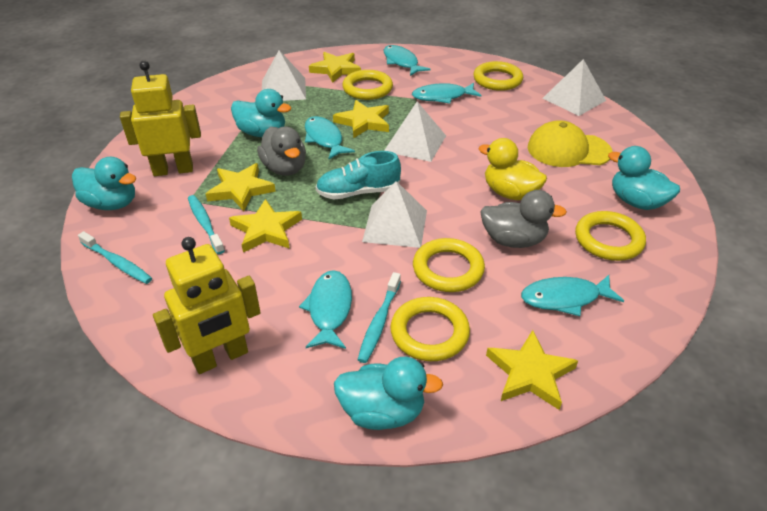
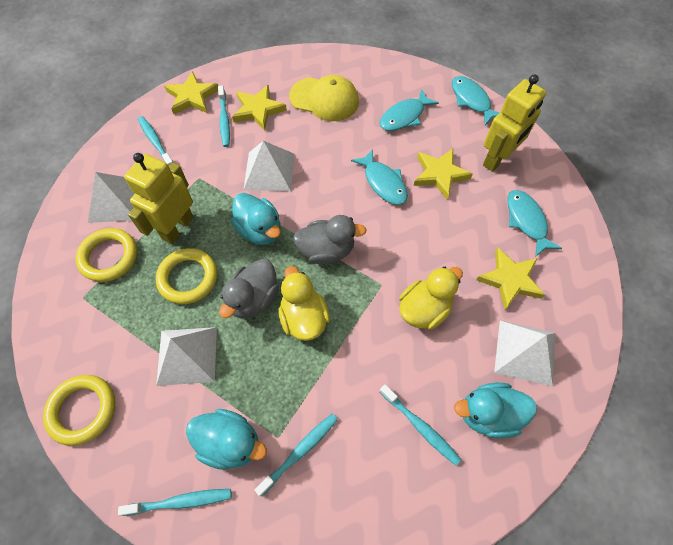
turquoise duck: [72,157,137,210] [231,89,291,137] [334,357,443,430] [608,146,680,210] = 4 -> [186,409,267,470] [231,193,280,245] [454,383,537,438] = 3
turquoise fish: [299,270,352,349] [305,116,355,159] [384,45,431,76] [412,83,481,104] [521,275,624,316] = 5 -> [351,149,408,205] [380,89,439,131] [452,76,500,125] [507,190,562,257] = 4
turquoise shoe: [316,151,401,199] = 1 -> none = 0
turquoise toothbrush: [78,231,152,284] [188,195,225,254] [358,272,401,363] = 3 -> [118,489,232,516] [138,116,173,166] [218,85,230,147] [255,414,338,497] [380,385,461,466] = 5
yellow duck: [479,138,547,200] = 1 -> [279,266,330,341] [399,267,463,330] = 2
yellow ring: [342,70,393,100] [390,297,470,361] [413,238,485,292] [473,61,523,91] [575,211,646,261] = 5 -> [43,375,115,446] [76,228,137,282] [156,248,217,304] = 3
yellow star: [206,163,276,211] [229,199,302,253] [309,52,361,83] [333,100,389,138] [486,330,578,410] = 5 -> [164,71,218,114] [232,85,287,131] [414,149,473,200] [477,248,545,310] = 4

